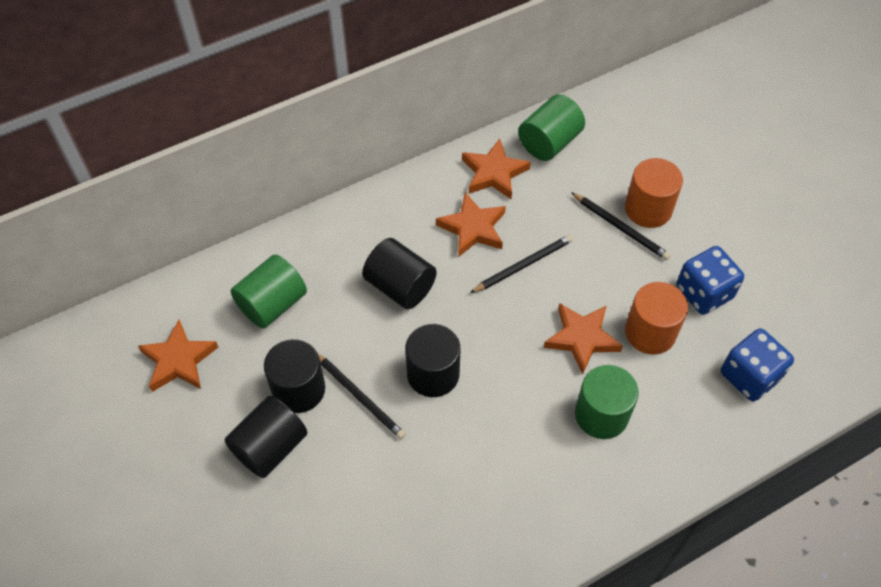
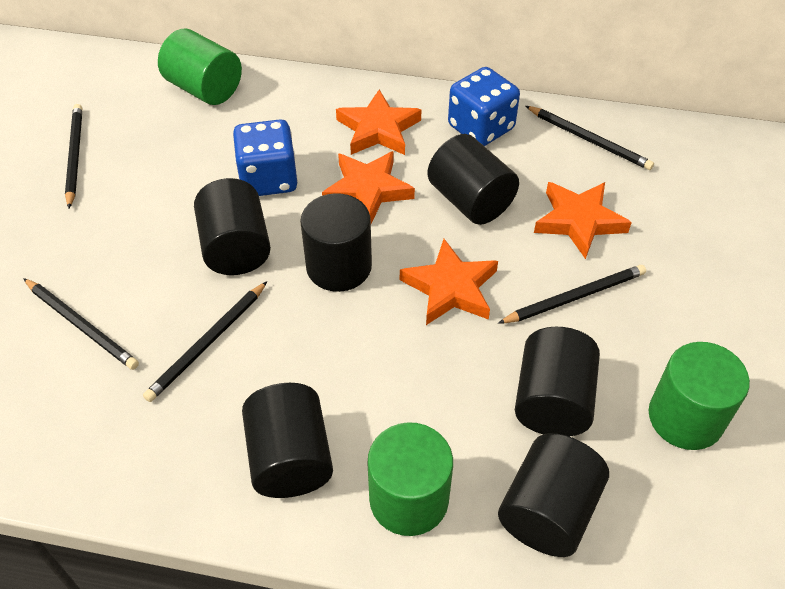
black cylinder: [225,396,307,478] [264,339,325,413] [362,238,437,309] [405,324,460,397] = 4 -> [194,178,271,275] [242,383,333,498] [300,193,372,292] [427,134,519,225] [498,433,609,557] [515,327,600,436] = 6
black pencil: [318,354,406,439] [470,235,573,293] [571,192,670,260] = 3 -> [23,278,139,370] [65,104,82,208] [143,281,267,402] [498,265,646,324] [526,106,654,170] = 5
orange cylinder: [625,158,683,228] [625,282,688,354] = 2 -> none = 0

